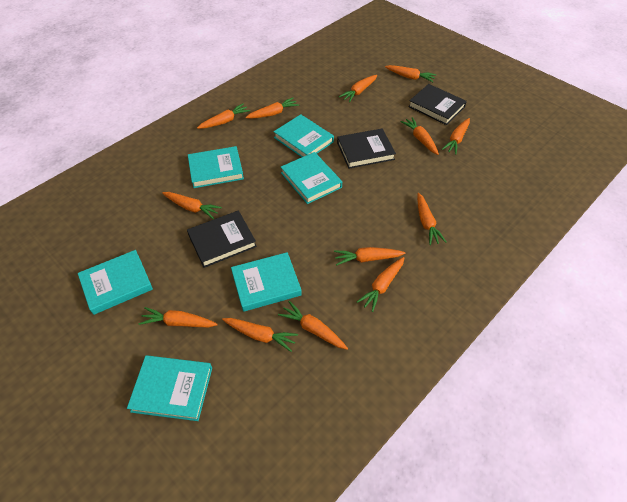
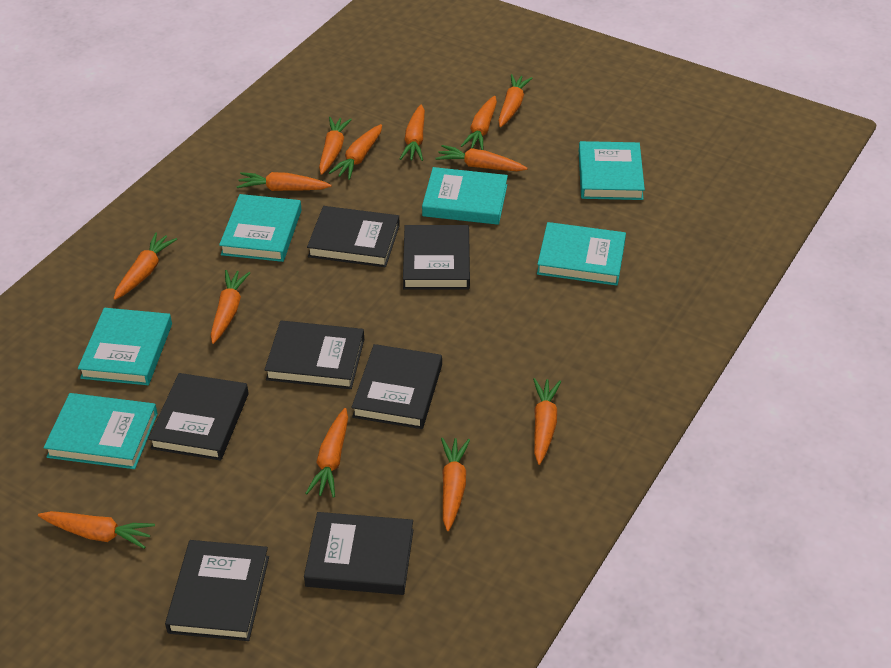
black book: [187,210,257,268] [337,128,396,169] [408,84,467,125] = 3 -> [148,373,249,461] [165,540,269,641] [264,321,364,389] [304,512,413,595] [307,206,400,267] [351,344,442,429] [403,225,470,290] = 7

